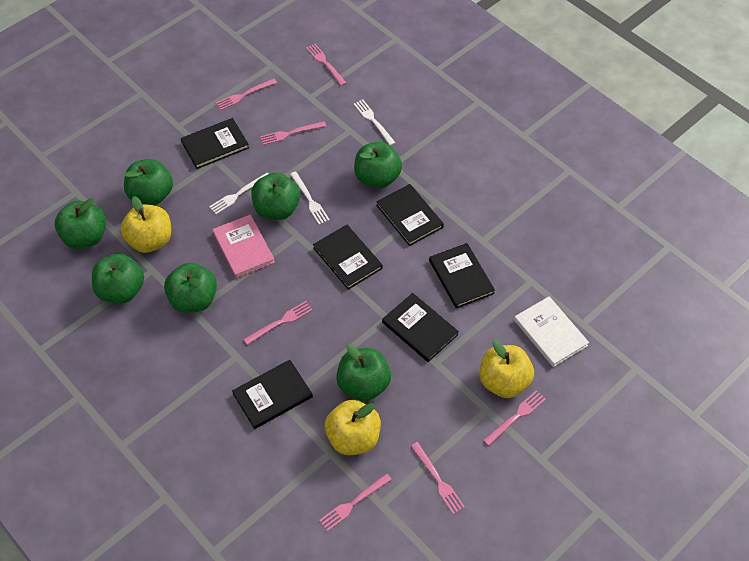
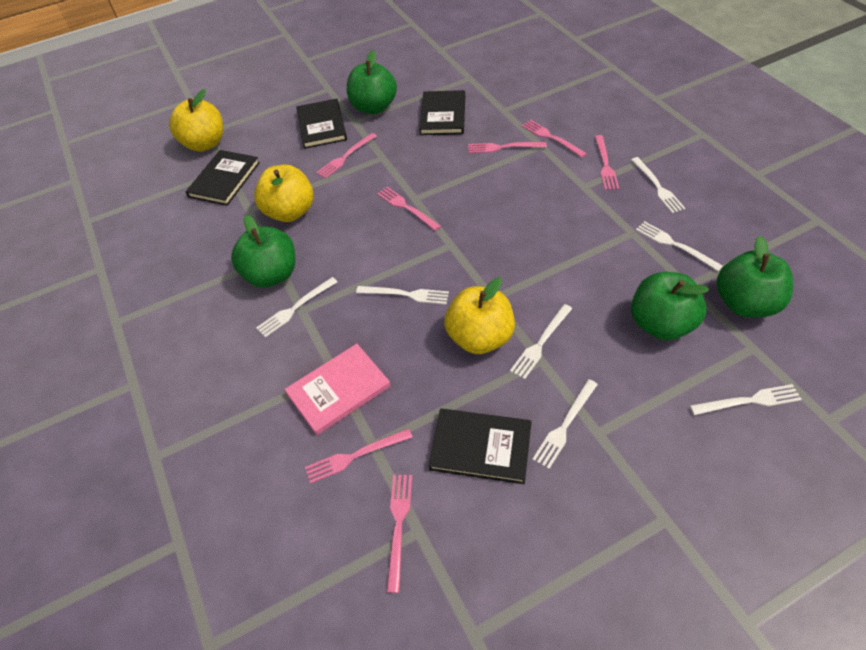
black book: [181,118,249,169] [232,360,313,429] [313,225,383,290] [376,184,444,246] [382,293,459,362] [429,243,495,308] = 6 -> [186,150,260,206] [296,99,347,149] [419,90,465,135] [428,409,532,484] = 4
green apple: [55,198,106,249] [92,254,144,303] [124,159,173,206] [164,263,217,313] [251,173,300,220] [336,344,391,401] [354,142,402,189] = 7 -> [231,215,295,288] [347,50,397,114] [631,272,709,341] [717,236,793,318] = 4
white book: [514,296,589,367] = 1 -> none = 0
white fork: [209,173,268,214] [290,171,330,225] [354,99,395,146] = 3 -> [256,277,337,337] [356,286,449,305] [510,304,572,379] [532,379,598,469] [631,157,685,213] [636,221,723,271] [690,384,802,415] = 7

